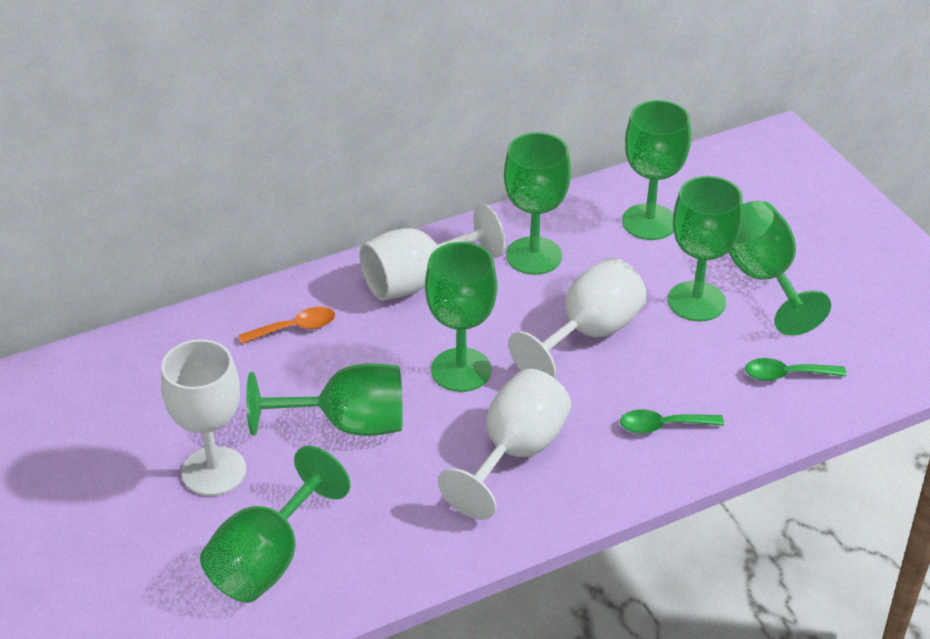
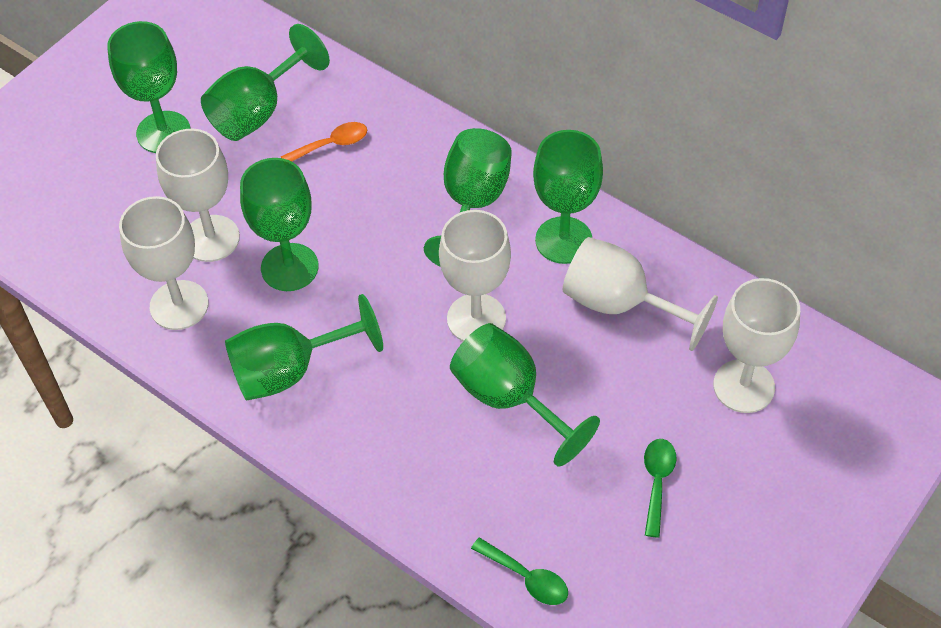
white goblet: [161,339,246,496] [359,203,506,301] [438,369,571,520] [508,258,647,378] = 4 -> [119,196,209,330] [156,129,240,262] [439,210,511,341] [563,237,718,351] [713,278,800,413] = 5

